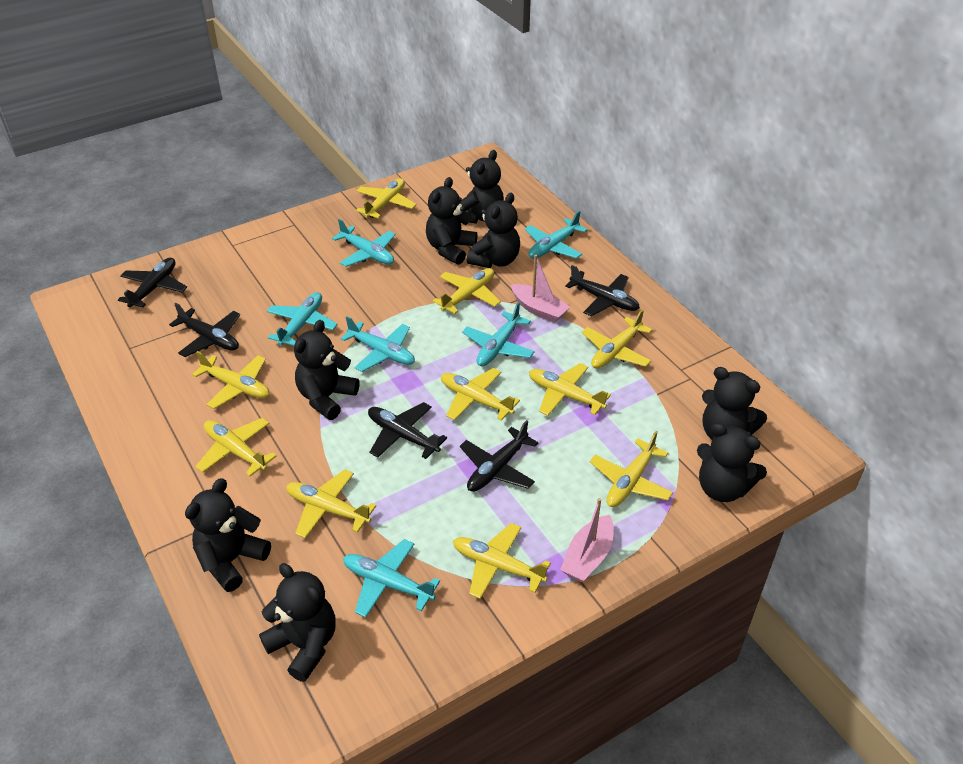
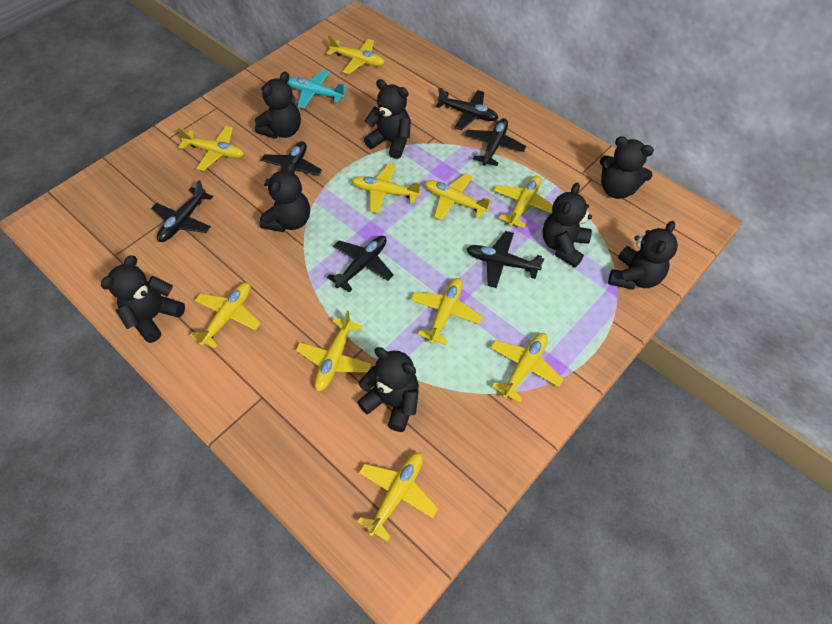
black plane: [118,258,187,307] [169,303,240,357] [368,402,447,459] [460,420,538,492] [565,265,640,316] = 5 -> [151,180,213,242] [261,141,322,186] [327,235,394,292] [436,88,498,130] [465,118,526,166] [467,231,545,288] = 6
pink boat: [511,255,570,323] [560,498,614,582] = 2 -> none = 0
turquoise plane: [267,292,338,346] [332,219,395,267] [340,316,415,372] [343,539,440,618] [462,302,535,366] [525,211,588,259] = 6 -> [287,70,347,108] = 1

